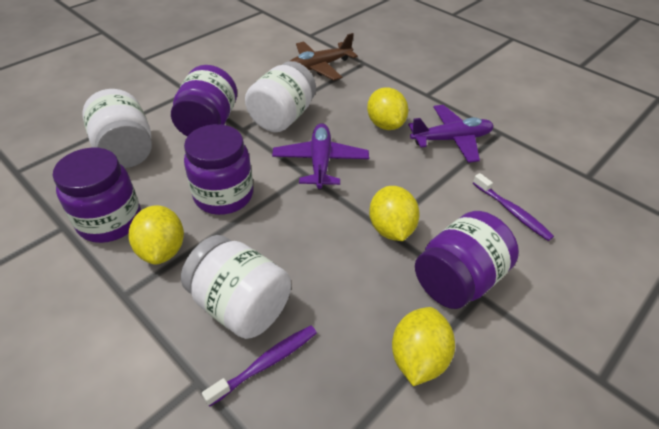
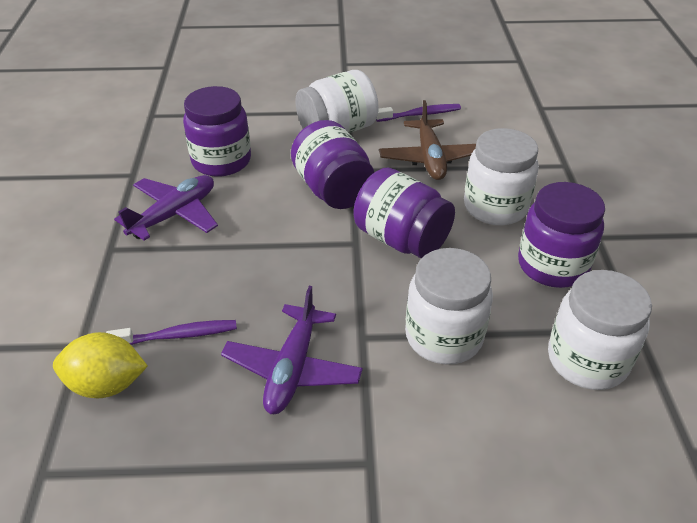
white jar: [82,89,152,168] [181,235,291,339] [245,61,316,132] = 3 -> [295,70,379,133] [405,248,493,364] [464,128,539,225] [548,270,652,390] = 4
yellow lemon: [129,205,184,265] [367,87,408,130] [369,186,420,241] [392,307,455,386] = 4 -> [53,332,148,398] = 1

